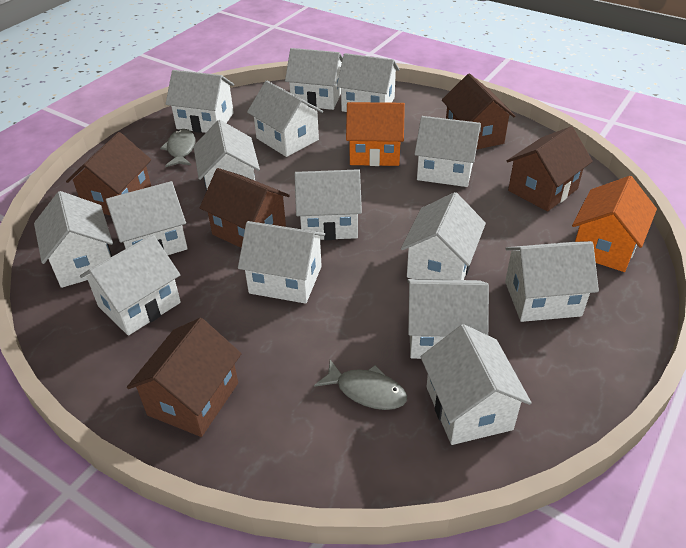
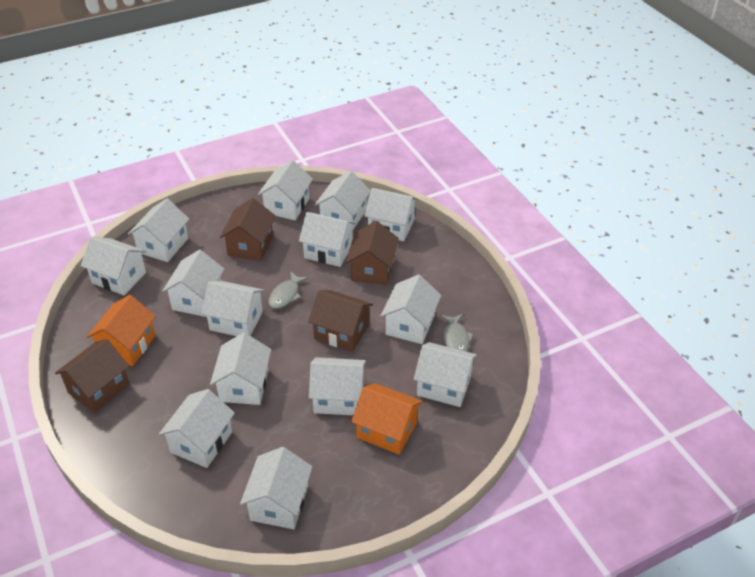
brown house: [66,132,151,216] [127,318,242,437] [200,168,290,248] [442,74,515,150] [507,126,593,212] = 5 -> [55,339,130,413] [220,198,276,261] [308,290,373,352] [346,221,399,285] = 4
white house: [34,191,113,288] [80,234,181,336] [106,181,188,255] [166,70,234,133] [193,120,260,191] [238,221,325,304] [247,80,323,157] [285,48,343,110] [295,169,362,240] [337,53,400,112] [401,192,486,280] [407,279,489,359] [415,116,481,187] [420,324,532,445] [505,241,599,322] = 15 -> [81,237,146,295] [128,199,189,262] [159,389,235,468] [162,250,224,317] [201,281,264,336] [210,333,271,405] [240,447,313,529] [258,160,313,220] [299,212,356,267] [309,357,366,415] [315,171,371,230] [364,188,418,241] [380,275,441,344] [414,342,477,407] = 14

